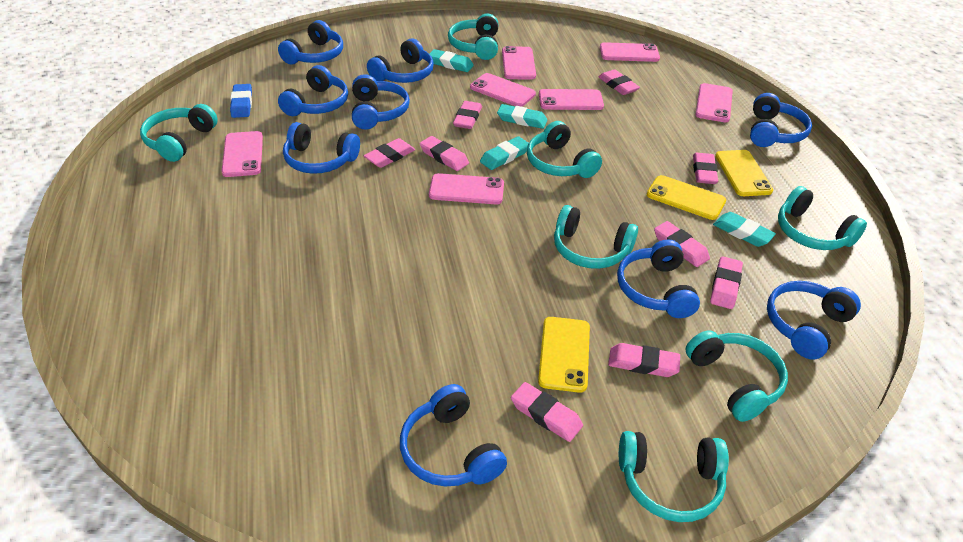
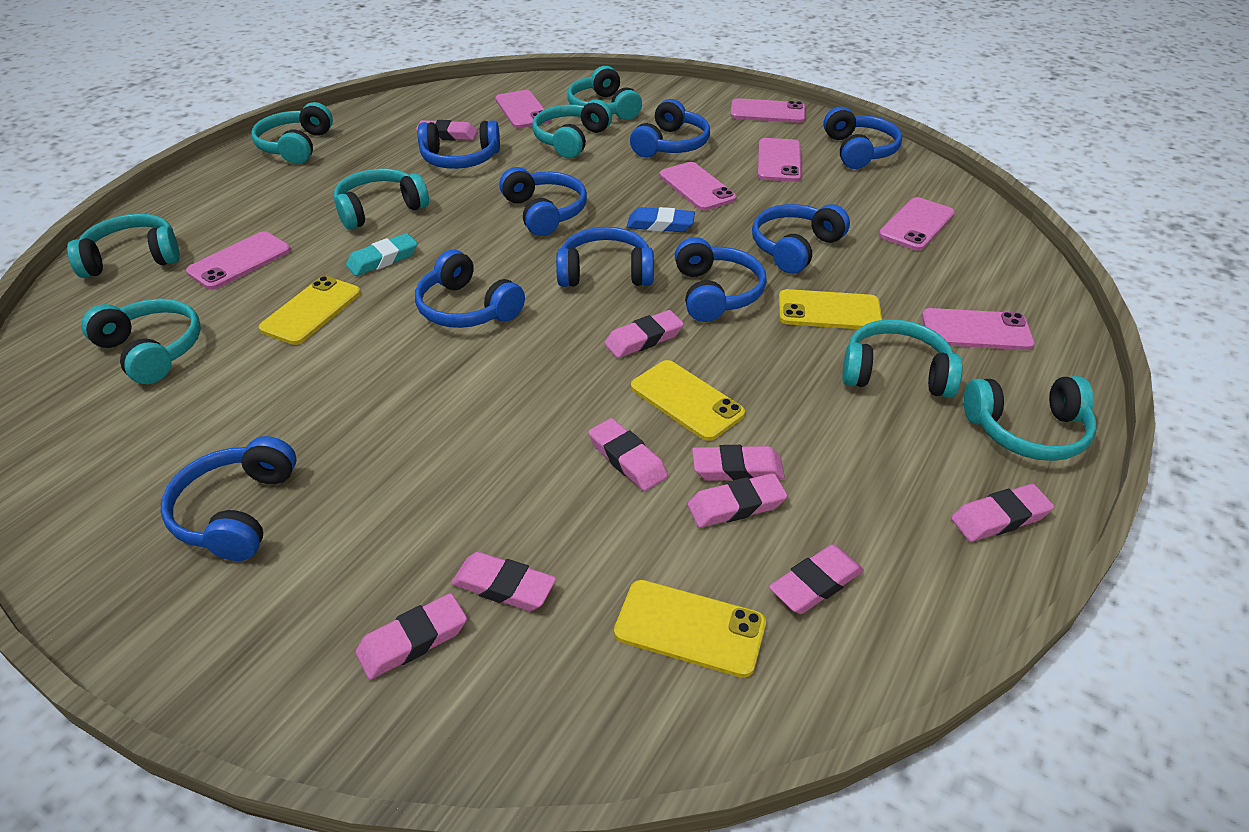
turquoise eraser: [429,49,474,72] [480,136,529,170] [497,104,548,129] [713,212,776,247] = 4 -> [346,233,418,276] = 1
turquoise headphones: [140,104,218,162] [448,13,498,60] [527,121,602,178] [554,205,638,269] [619,431,729,522] [685,330,788,422] [778,186,867,250] = 7 -> [67,214,180,278] [81,298,201,384] [251,102,333,164] [334,168,429,230] [532,100,612,158] [567,66,642,120] [842,319,962,398] [964,376,1096,461] = 8
yellow phone: [538,317,590,393] [647,175,726,220] [715,150,773,196] = 3 -> [259,276,361,345] [614,580,766,678] [631,360,745,441] [779,289,882,329] = 4

